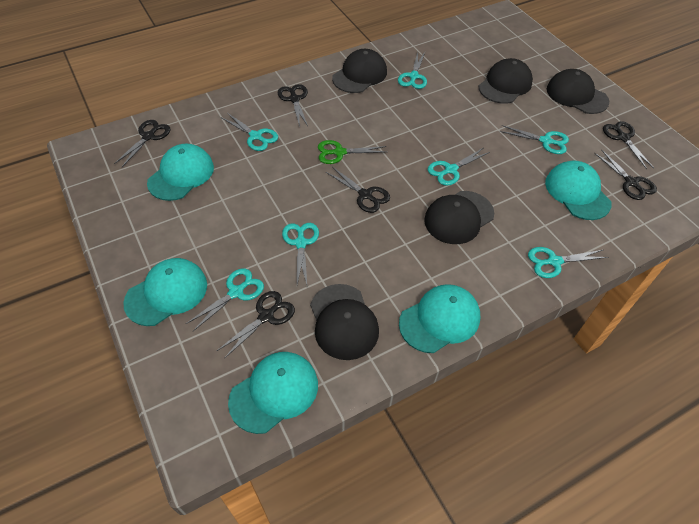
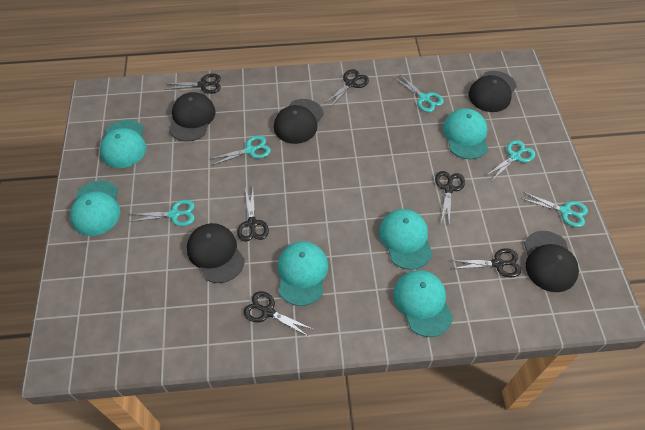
green scissors: [318,140,386,164] = 1 -> none = 0
turquoise cap: [123,258,207,326] [147,144,214,201] [228,352,318,434] [399,284,480,353] [545,161,612,220] = 5 -> [70,180,120,236] [100,120,146,168] [278,241,328,306] [379,209,433,270] [394,270,453,337] [443,108,488,159] = 6
turquoise scissors: [186,268,264,331] [222,113,278,151] [282,223,319,284] [398,52,427,89] [428,148,490,186] [500,125,569,154] [528,247,608,278] = 7 -> [129,200,195,226] [210,136,271,166] [395,75,444,112] [486,140,535,180] [522,192,588,227] = 5

